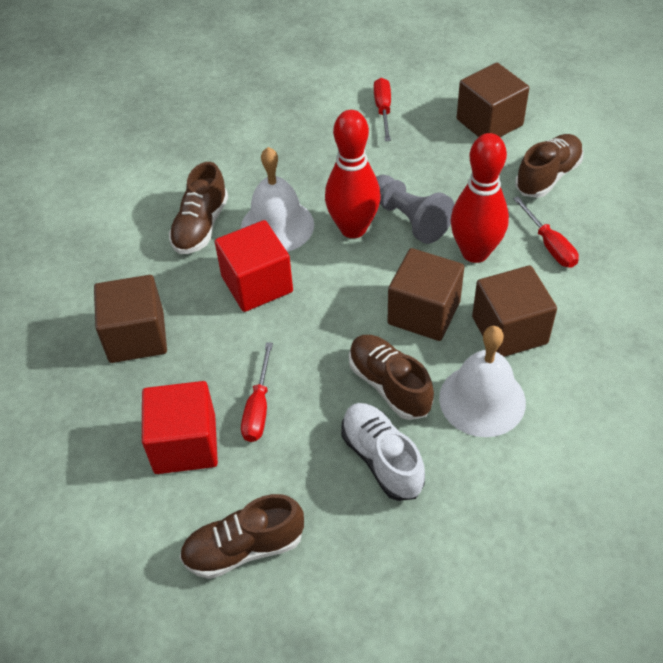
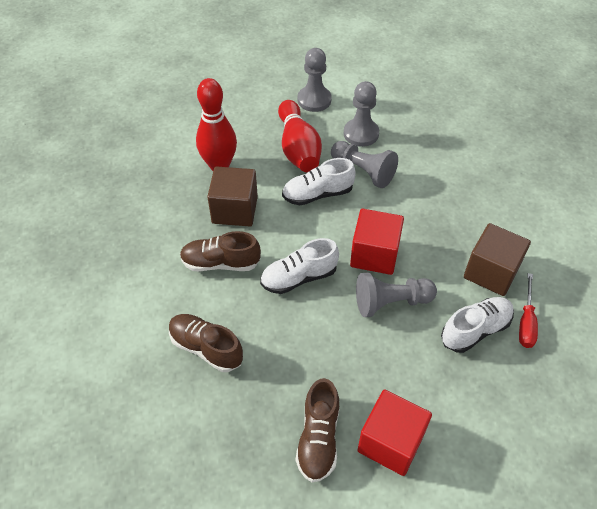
brown cube: [94,275,167,363] [388,248,464,341] [457,63,529,137] [472,265,557,357] = 4 -> [207,167,258,226] [464,223,531,296] = 2
brown shoe: [169,162,228,254] [180,494,304,579] [349,335,434,420] [515,134,584,198] = 4 -> [169,314,243,372] [180,231,261,271] [296,378,339,482] = 3
grey pawn: [376,175,454,244] = 1 -> [298,48,332,112] [331,141,398,188] [344,81,379,147] [356,273,437,317] = 4
red screwdriver: [241,342,273,442] [374,78,391,141] [513,196,579,268] = 3 -> [519,273,538,348] = 1
white bell: [241,147,314,252] [439,326,526,437] = 2 -> none = 0
white shoe: [341,403,425,501] = 1 -> [260,238,339,294] [282,158,356,205] [441,297,514,353] = 3

